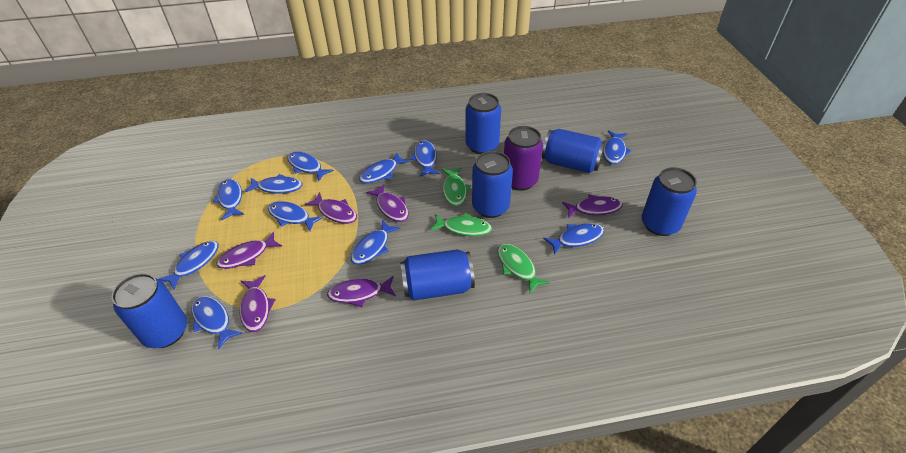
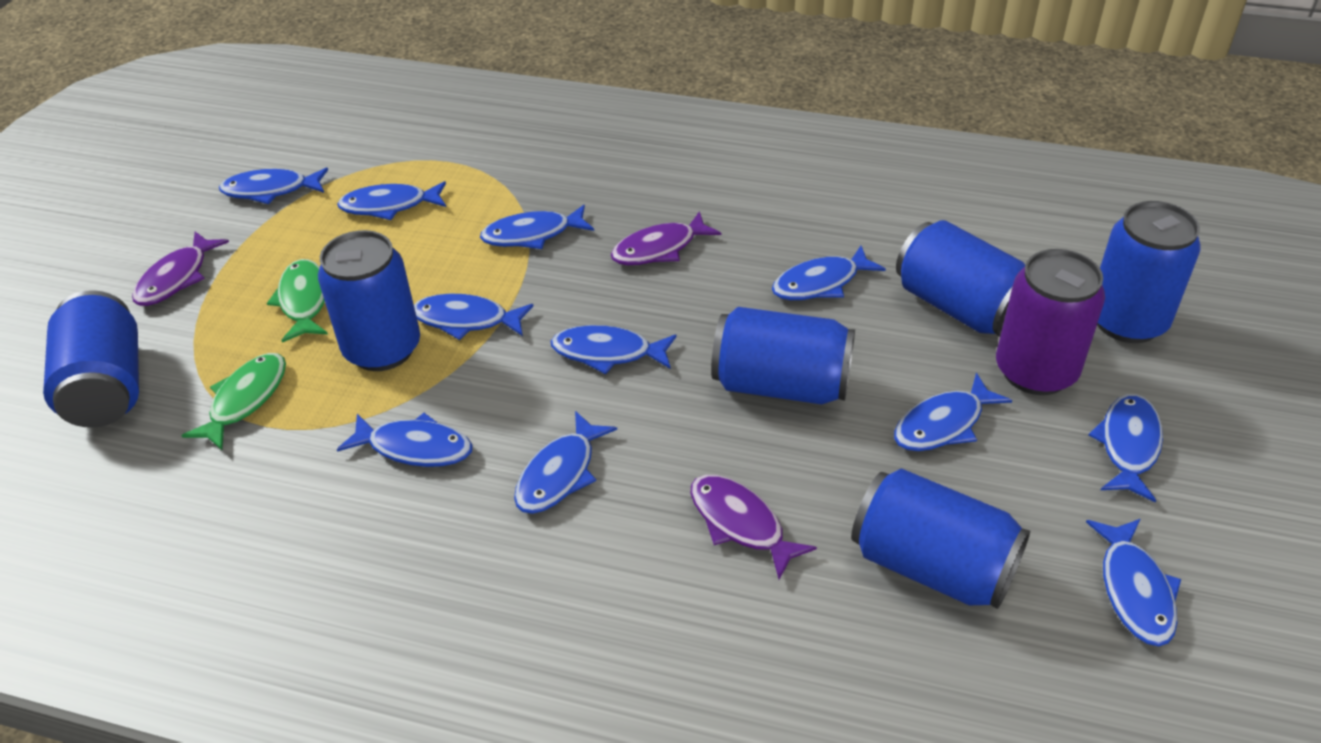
green fish: [430,213,492,236] [442,167,471,206] [497,244,550,293] = 3 -> [181,353,286,450] [267,259,328,342] = 2
purple fish: [217,232,282,269] [240,275,276,332] [305,192,357,224] [327,276,396,307] [366,184,409,222] [562,194,623,218] = 6 -> [132,231,229,306] [611,211,721,265] [691,475,817,580] = 3

